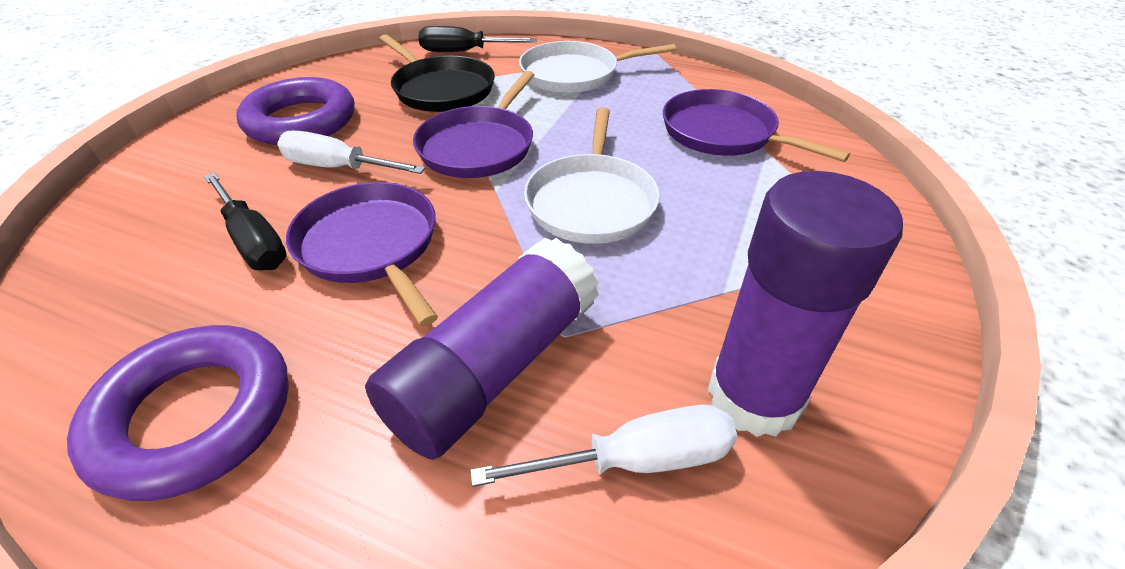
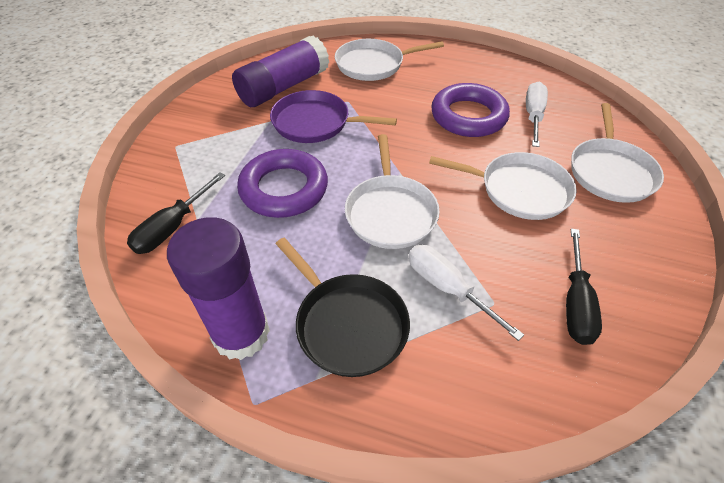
purple pan: [286,182,438,326] [413,71,534,178] [663,89,850,162] = 3 -> [270,90,397,143] = 1
white pan: [519,41,676,93] [524,107,660,244] = 2 -> [335,39,444,81] [345,134,440,249] [429,152,577,220] [571,103,664,203] = 4

